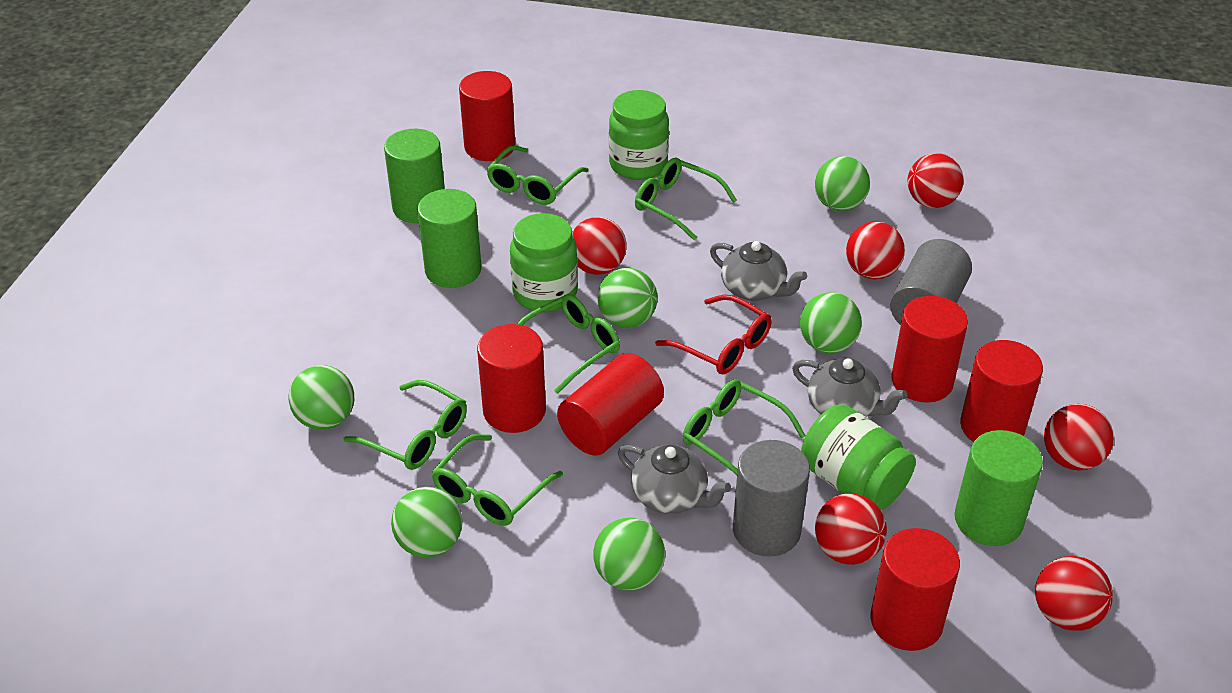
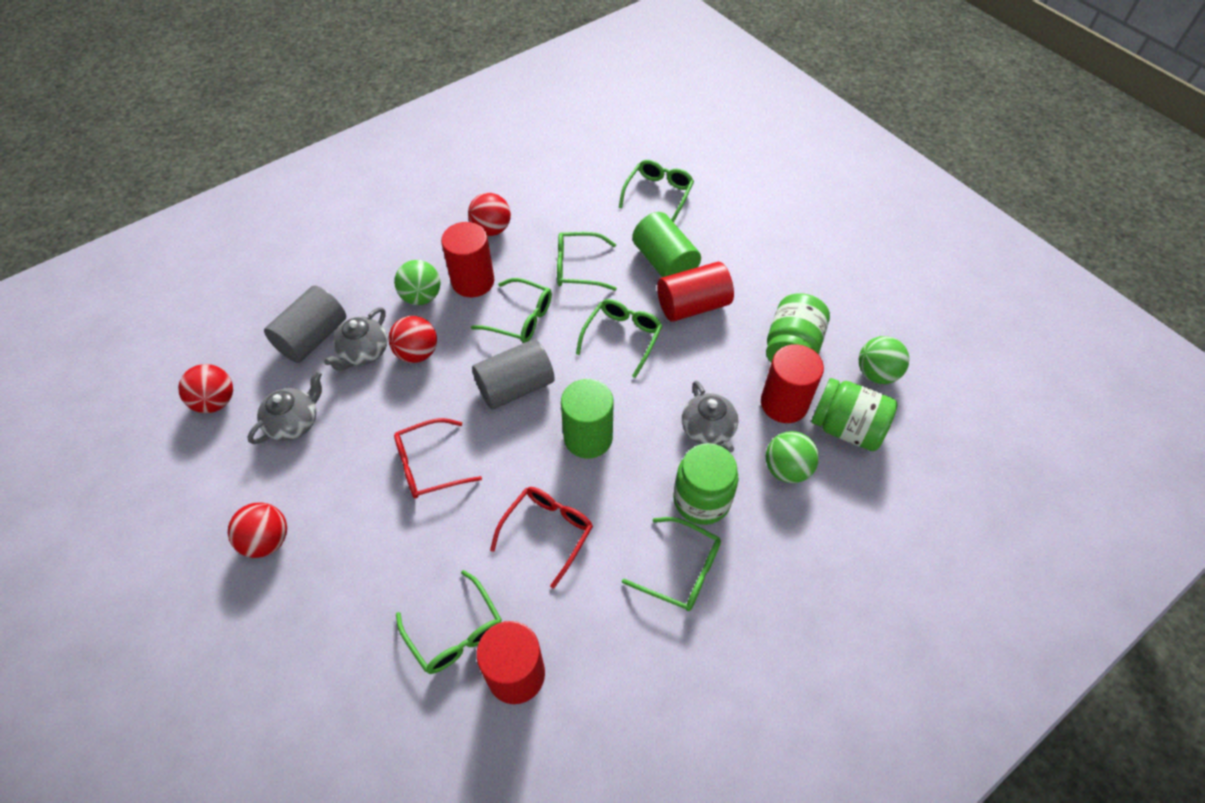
green ball: [289,365,354,430] [391,487,463,558] [594,518,665,590] [597,268,658,328] [800,292,862,353] [815,156,870,211] = 6 -> [394,260,440,305] [766,431,819,483] [859,336,909,384] = 3
green cylinder: [384,129,445,223] [417,189,482,288] [955,430,1043,546] = 3 -> [561,379,613,459] [632,212,701,277] = 2
red ball: [572,217,627,275] [815,493,887,565] [846,221,905,280] [908,153,963,208] [1035,556,1113,631] [1044,404,1114,471] = 6 -> [178,364,233,413] [228,502,287,558] [389,316,437,363] [468,193,511,236] = 4
red cylinder: [459,71,515,161] [477,324,546,433] [557,353,664,456] [871,528,960,651] [891,296,968,403] [960,340,1043,442] = 6 -> [441,222,494,297] [476,621,545,704] [657,262,734,322] [761,344,824,423] = 4
red glasses: [655,295,772,374] = 1 -> [394,418,482,499] [490,487,593,589] = 2

